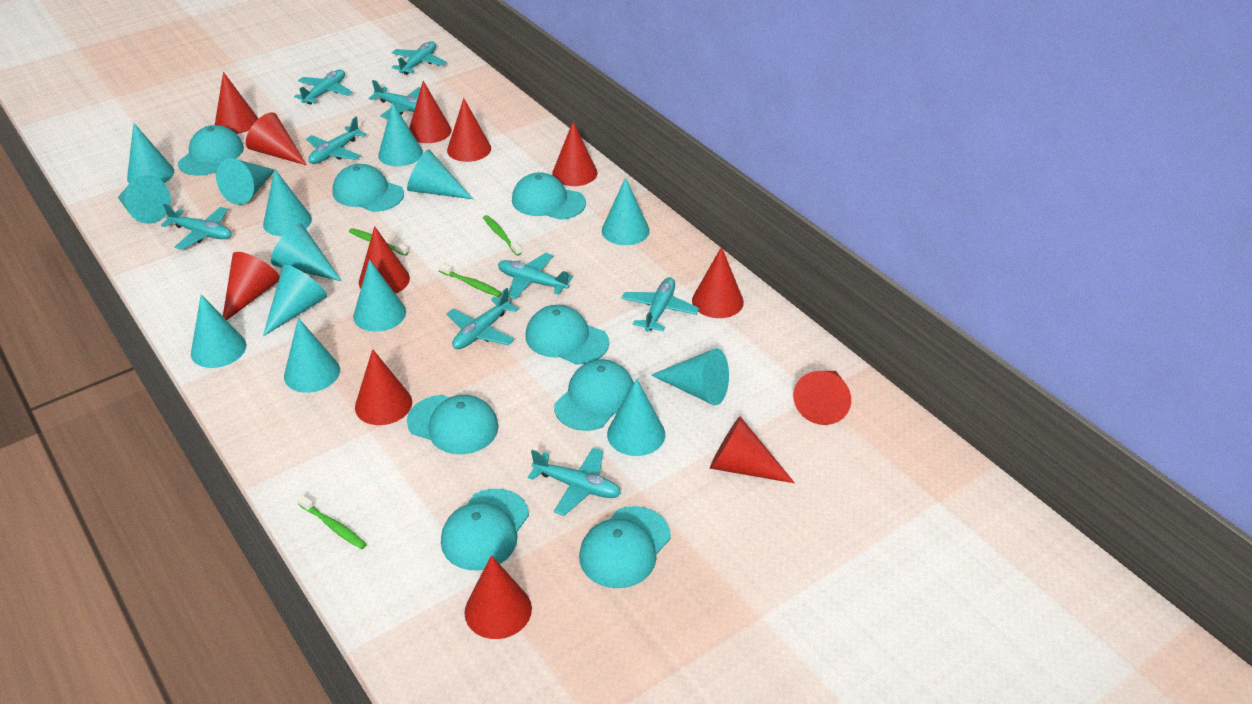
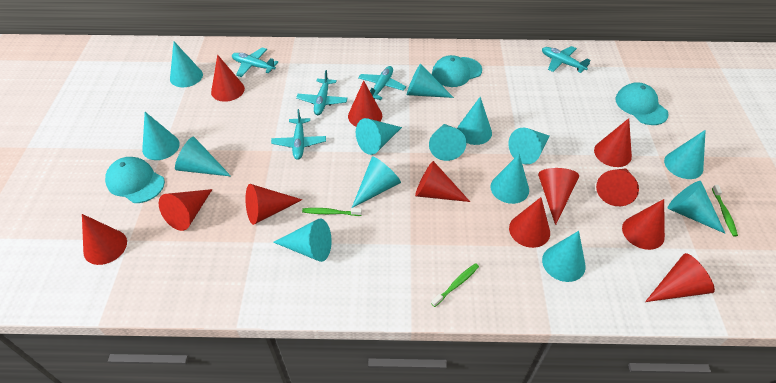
green toothbrush: [297,494,367,549] [349,228,409,256] [438,263,502,297] [483,215,522,256] = 4 -> [302,208,362,216] [431,263,479,307] [712,185,738,236] = 3
turquoise cap: [178,125,244,176] [332,164,404,212] [407,395,499,454] [441,489,529,570] [512,172,586,220] [525,305,609,365] [554,359,634,431] [579,506,671,588] = 8 -> [105,157,165,203] [432,55,482,87] [615,82,669,125] = 3
turquoise plane: [161,204,231,250] [294,70,352,105] [306,117,367,164] [369,80,421,119] [391,41,447,75] [446,288,519,349] [498,253,573,299] [528,448,621,516] [621,277,699,332] = 9 -> [232,47,278,77] [271,109,326,160] [296,70,348,115] [358,66,406,100] [542,46,590,73] = 5

